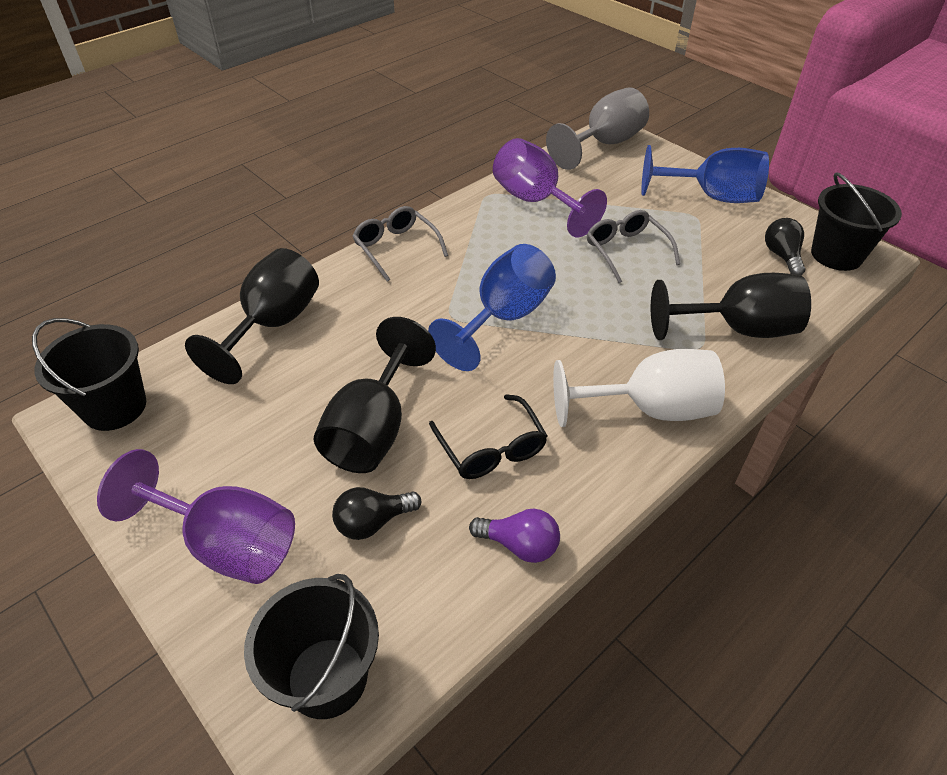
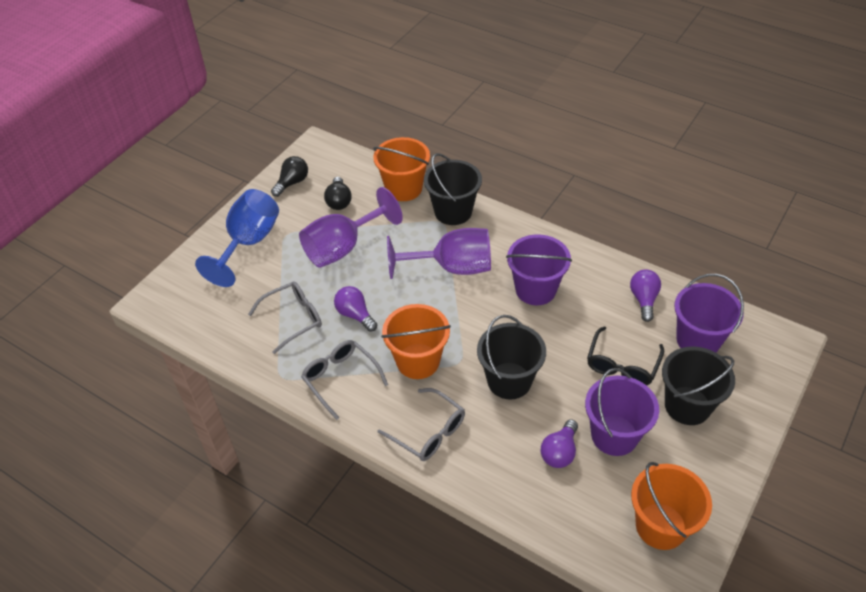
black goblet: [185,248,319,384] [314,317,436,473] [651,273,811,340] = 3 -> none = 0
blue goblet: [428,244,556,371] [641,145,769,203] = 2 -> [195,189,279,287] = 1
grey glasses: [352,206,448,282] [587,210,680,283] = 2 -> [248,282,322,354] [301,340,388,420] [378,388,465,461] = 3
grey goblet: [546,87,649,170] = 1 -> none = 0
orange bucket: none = 0 -> [373,137,430,201] [381,304,451,379] [631,462,712,550] = 3
purple bucket: none = 0 -> [506,234,572,305] [585,368,659,456] [674,274,744,352] = 3
purple light bulb: [469,509,560,563] = 1 -> [334,286,377,332] [541,419,578,468] [630,270,661,322] = 3
white goblet: [553,349,725,427] = 1 -> none = 0

